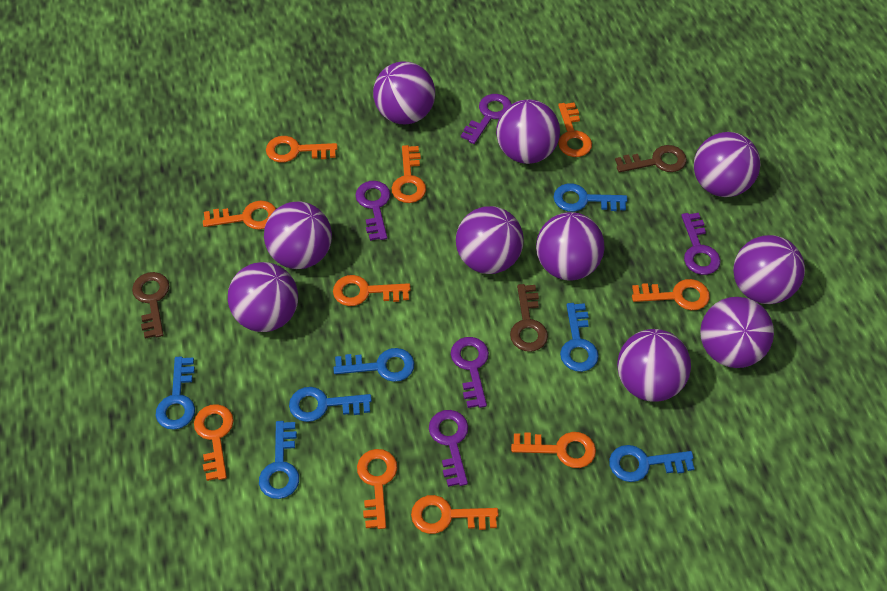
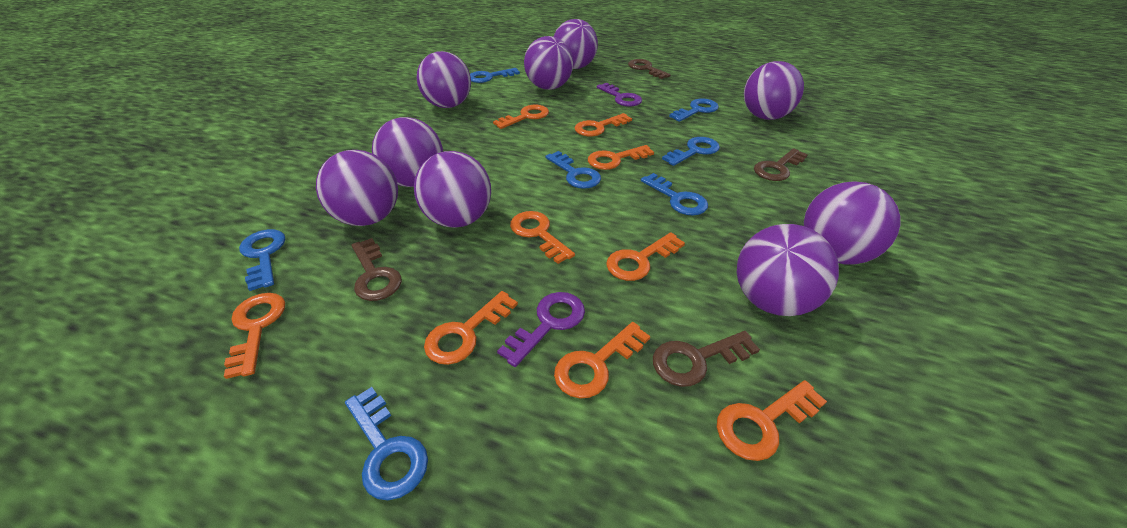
brown key: [132,272,169,339] [510,284,548,352] [615,145,687,172] = 3 -> [352,238,402,301] [628,59,671,79] [653,331,760,387] [754,148,808,181] = 4
orange key: [194,404,234,481] [203,201,276,230] [266,136,338,163] [333,275,411,306] [357,449,397,529] [392,145,426,203] [411,495,499,534] [511,432,596,468] [558,103,592,157] [632,279,710,310] = 10 -> [224,293,285,379] [424,291,518,365] [493,105,549,129] [510,211,575,264] [554,322,650,398] [575,113,632,137] [588,145,654,170] [606,232,685,281] [717,380,827,461] = 9
purple ball: [228,262,298,332] [264,201,332,269] [373,62,435,124] [456,206,523,274] [496,100,560,164] [536,212,605,280] [617,329,691,402] [694,132,760,197] [700,297,774,368] [733,235,805,304] = 10 -> [316,150,398,226] [372,117,443,187] [414,151,491,228] [417,51,471,108] [524,36,573,90] [554,19,598,69] [737,224,839,316] [744,61,804,120] [804,181,900,264] = 9
purple key: [355,181,390,241] [429,410,468,487] [451,337,489,408] [461,94,511,144] [681,213,720,275] = 5 -> [497,292,585,367] [597,83,642,107] = 2

